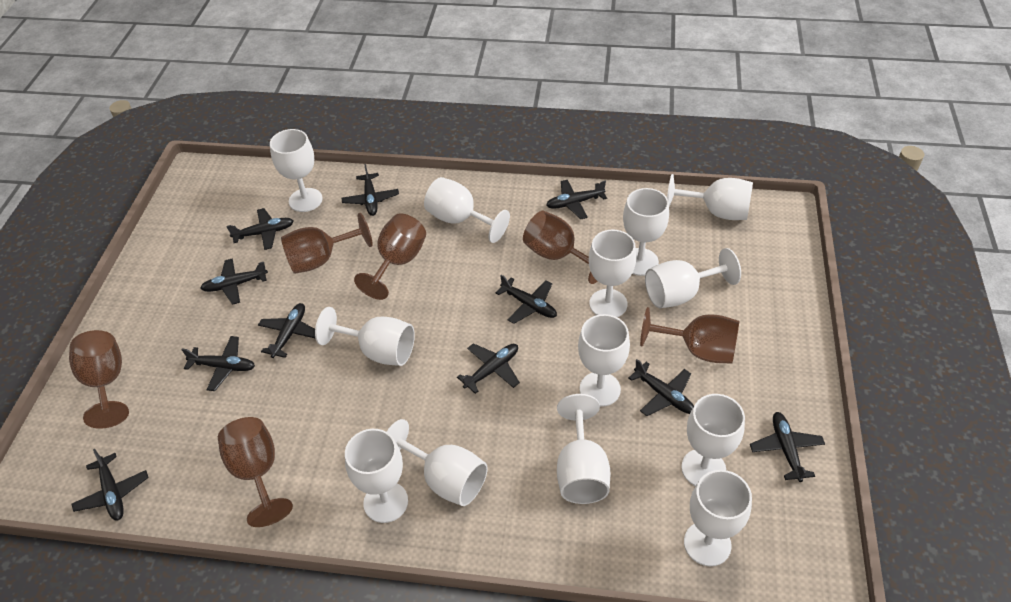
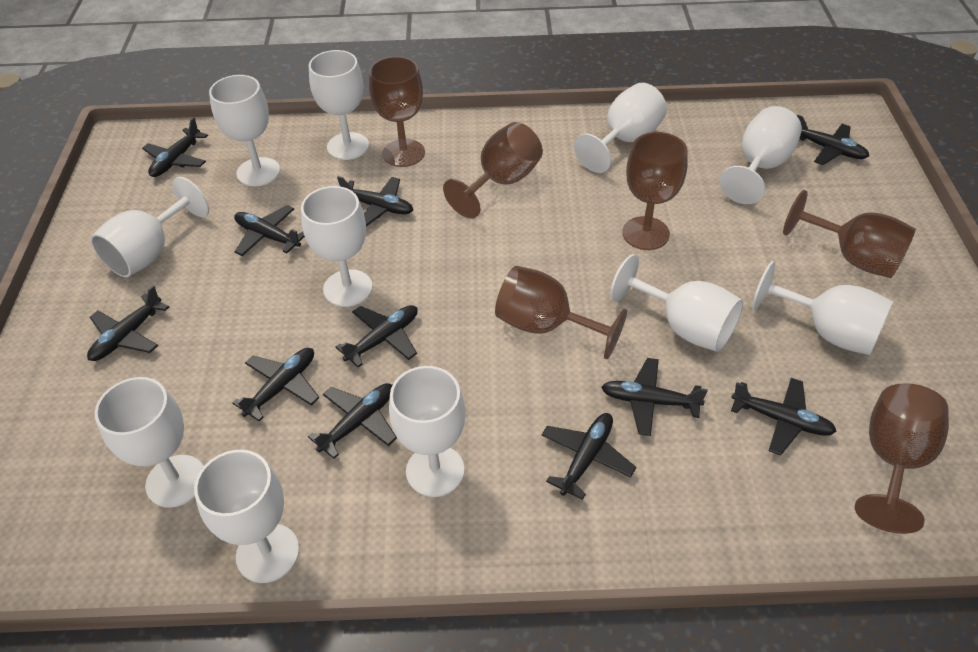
white goblet: [270,129,322,212] [315,307,415,366] [345,429,408,523] [387,419,488,506] [424,177,510,243] [557,394,610,504] [578,314,630,407] [589,230,636,317] [623,188,669,276] [645,248,741,308] [667,174,753,220] [681,394,745,486] [684,470,752,566] = 13 -> [91,177,209,277] [95,377,204,508] [194,450,299,583] [209,75,280,186] [301,186,373,307] [309,50,369,160] [389,366,466,497] [574,83,667,173] [610,254,743,352] [720,106,802,204] [752,261,893,355] = 11

